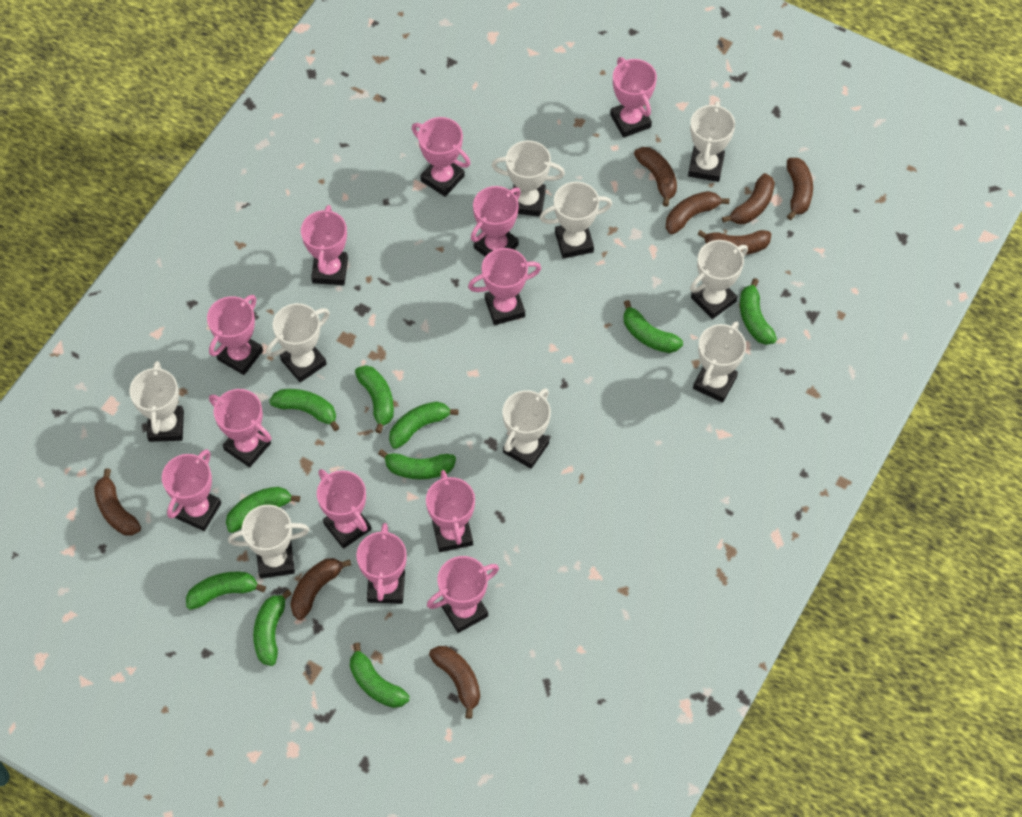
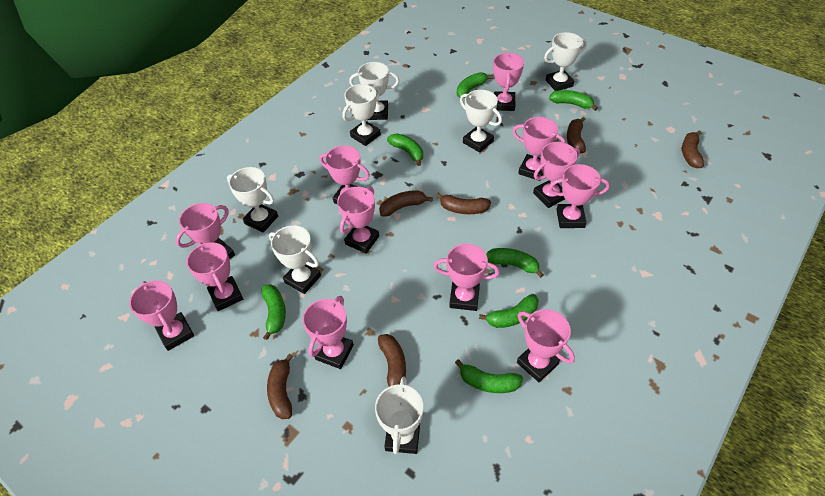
brown banana: [94,468,141,536] [290,558,351,620] [429,646,480,719] [634,147,677,207] [666,191,729,234] [697,230,771,255] [722,173,775,224] [787,158,813,220] = 8 -> [267,353,293,419] [378,334,406,387] [379,190,433,217] [436,193,491,214] [567,117,586,153] [682,130,704,168] = 6
green banana: [186,572,266,610] [226,487,300,533] [253,589,292,666] [269,389,340,431] [350,643,409,708] [355,365,394,433] [378,449,456,479] [389,401,459,449] [623,300,683,353] [740,278,777,345] = 10 -> [262,284,286,340] [387,133,423,166] [455,359,523,393] [457,72,493,98] [479,294,539,328] [486,248,544,278] [549,90,598,111] = 7
white trophy: [129,361,184,442] [228,505,309,579] [266,303,330,382] [491,141,565,217] [503,388,551,469] [540,182,612,259] [688,101,735,182] [690,240,748,319] [693,321,746,403] = 9 -> [227,167,278,233] [269,225,321,294] [342,84,381,146] [349,62,399,120] [375,377,423,454] [460,90,502,153] [544,32,587,91] = 7

